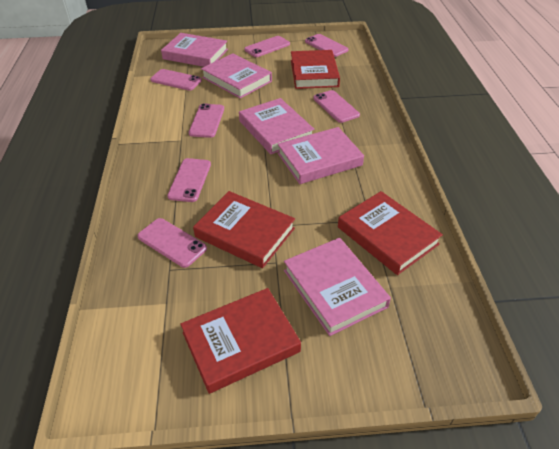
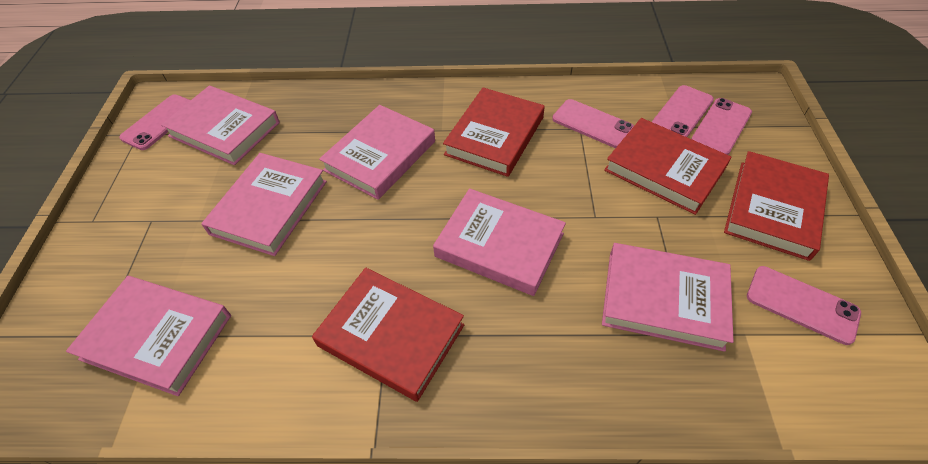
pink book: [161,33,228,67] [201,53,272,98] [239,98,314,154] [277,127,364,184] [284,238,391,336] = 5 -> [66,276,231,396] [161,85,280,165] [201,153,327,256] [319,105,435,200] [433,188,566,296] [602,243,734,352] = 6
pink phone: [137,218,207,268] [150,69,202,91] [167,158,211,202] [189,103,224,138] [244,36,290,57] [305,34,348,57] [313,90,360,123] = 7 -> [119,94,191,150] [552,99,634,148] [652,85,714,137] [691,98,752,155] [747,266,861,345] = 5

